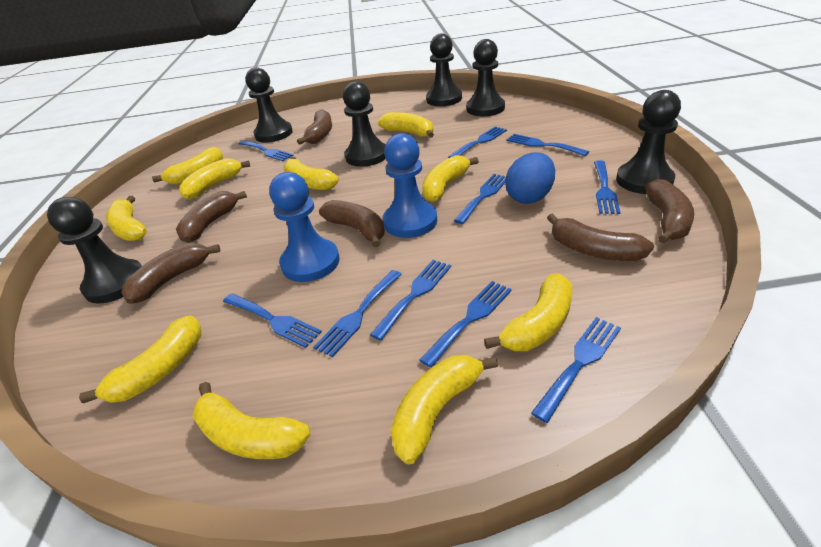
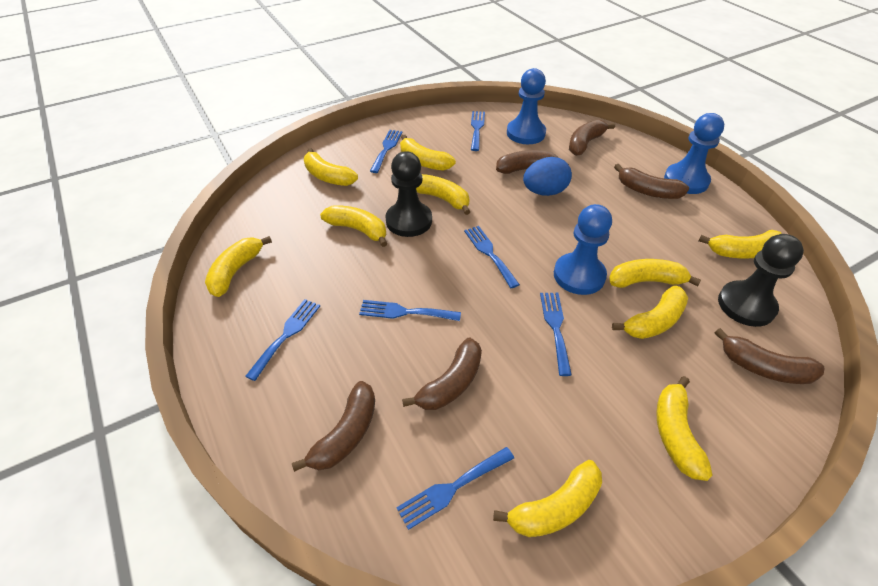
black pawn: [47,197,142,304] [245,67,293,143] [343,81,386,167] [426,33,462,106] [466,39,505,116] [616,90,681,194] = 6 -> [385,151,432,237] [718,234,804,327] = 2
blue fork: [223,293,322,348] [239,140,294,161] [313,270,402,357] [370,260,451,341] [419,281,512,368] [448,127,507,158] [454,174,505,224] [506,134,589,156] [531,317,621,423] [594,160,621,214] = 10 -> [245,299,320,381] [359,300,461,321] [370,130,403,173] [396,447,514,530] [464,226,520,288] [471,111,485,151] [540,293,572,376] = 7
blue pawn: [269,172,340,282] [383,133,437,238] = 2 -> [507,68,546,144] [554,204,612,295] [664,113,724,194] = 3

